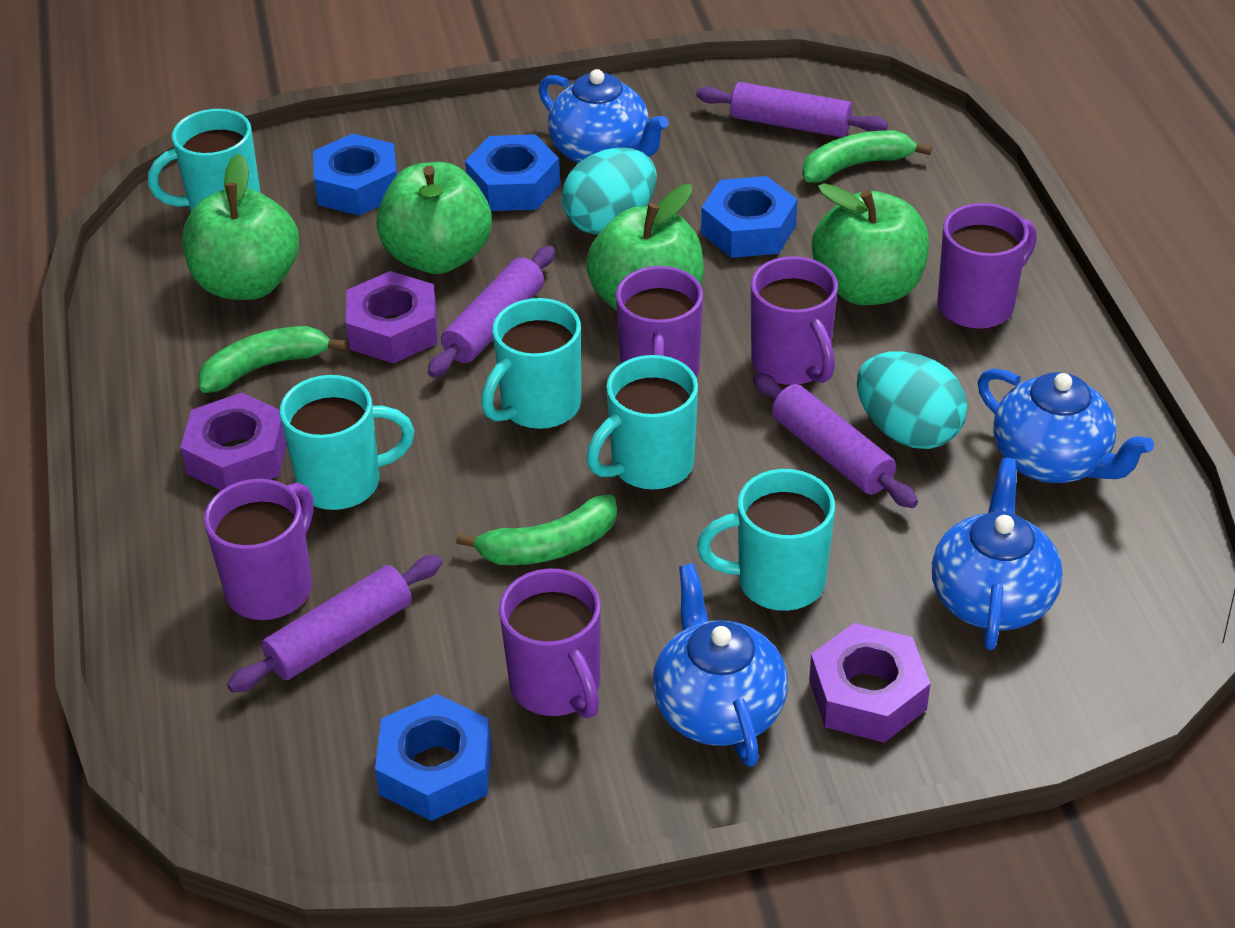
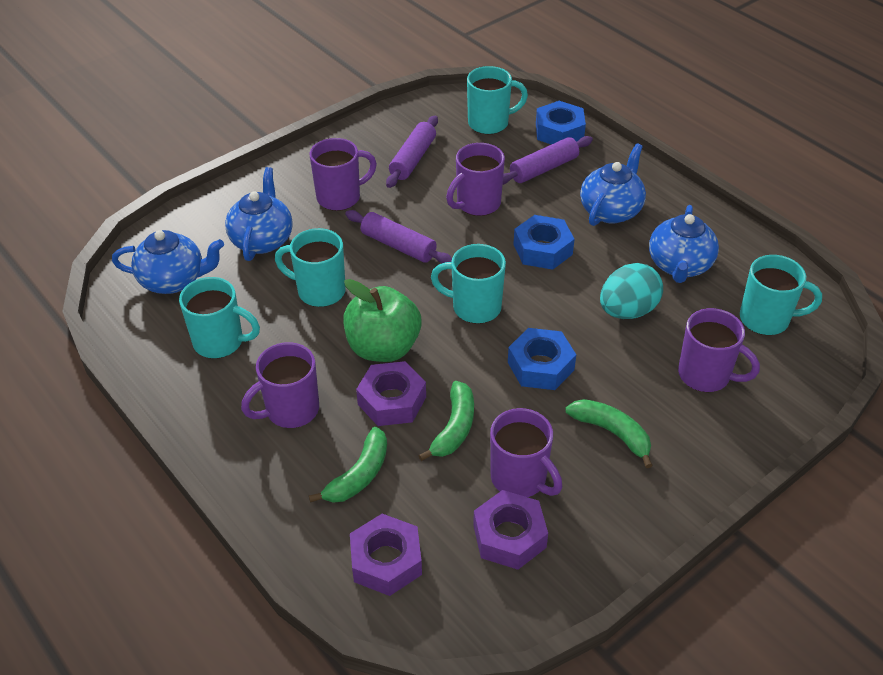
blue nut: [313,134,397,216] [375,694,491,821] [465,134,560,211] [701,176,797,258] = 4 -> [508,328,576,390] [513,215,575,270] [536,101,586,145] = 3
green apple: [182,154,299,300] [376,162,492,274] [586,184,704,311] [812,183,929,305] = 4 -> [343,279,421,362] = 1
purple rolling pin: [227,555,442,693] [428,246,555,377] [696,82,888,138] [753,373,918,508] = 4 -> [345,210,452,264] [386,116,438,188] [503,136,593,185] = 3
turquoise egg: [562,148,657,235] [857,351,968,449] = 2 -> [600,263,663,319] = 1

